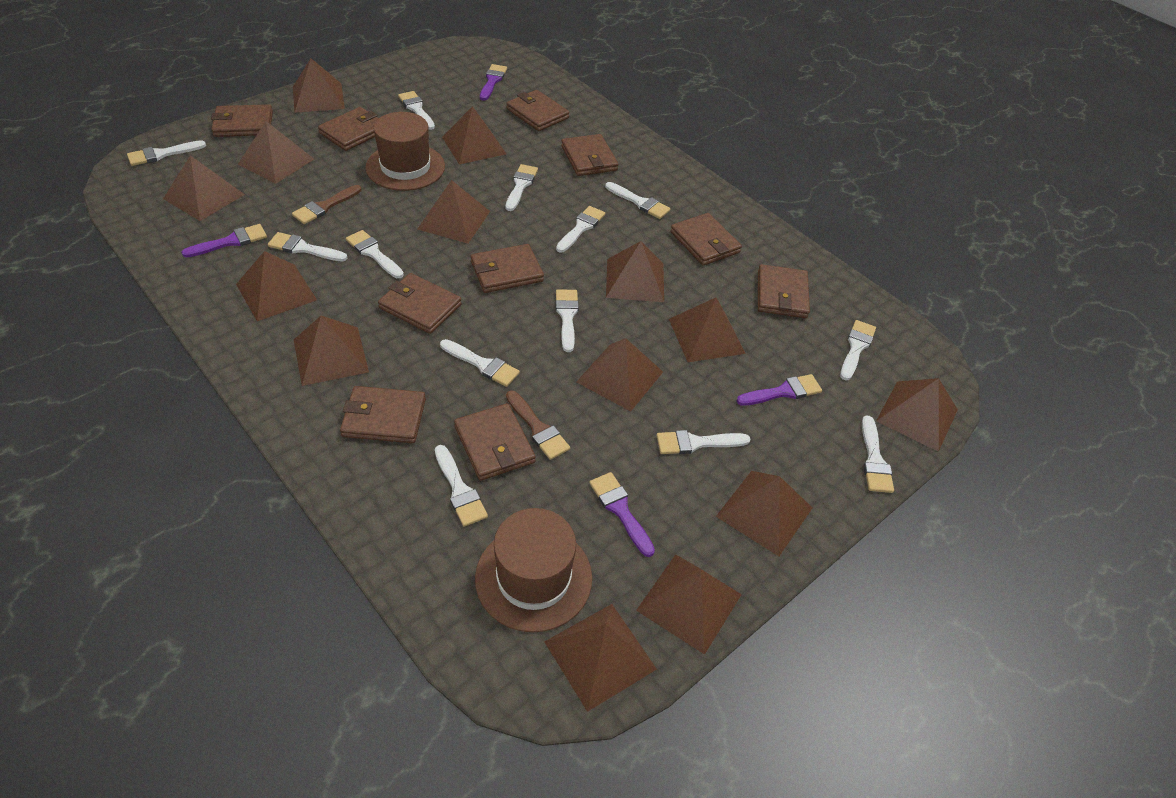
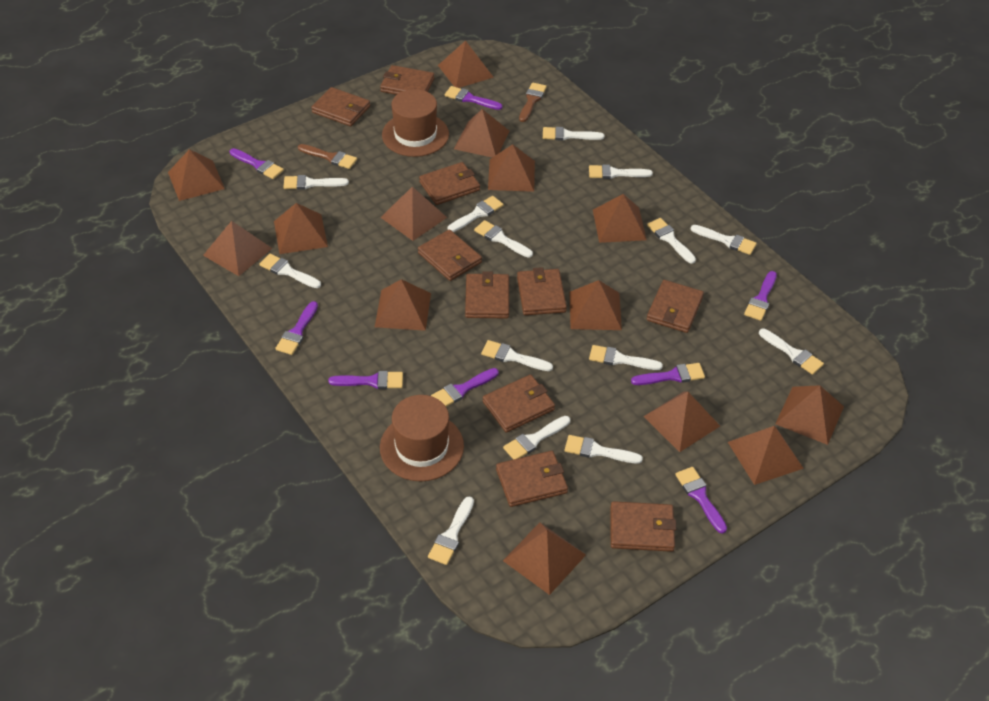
purple brush: [182,224,267,258] [480,64,507,101] [589,472,655,557] [737,374,822,406] = 4 -> [230,148,284,179] [275,301,318,355] [328,371,403,389] [431,368,499,407] [445,86,502,110] [631,363,705,385] [675,467,727,534] [744,271,777,321] = 8
white brush: [127,140,206,166] [268,232,347,261] [346,230,404,278] [398,91,435,130] [435,445,488,527] [440,339,520,387] [506,164,538,211] [556,206,605,252] [556,289,579,352] [605,182,671,219] [656,430,751,454] [840,320,876,380] [862,415,894,493] = 13 -> [259,254,321,288] [283,175,349,190] [428,496,474,565] [448,196,504,232] [474,220,533,258] [481,340,553,371] [503,416,570,460] [543,127,604,141] [565,435,643,464] [589,165,653,179] [589,345,663,370] [647,218,696,264] [691,225,757,255] [759,329,824,375] = 14

